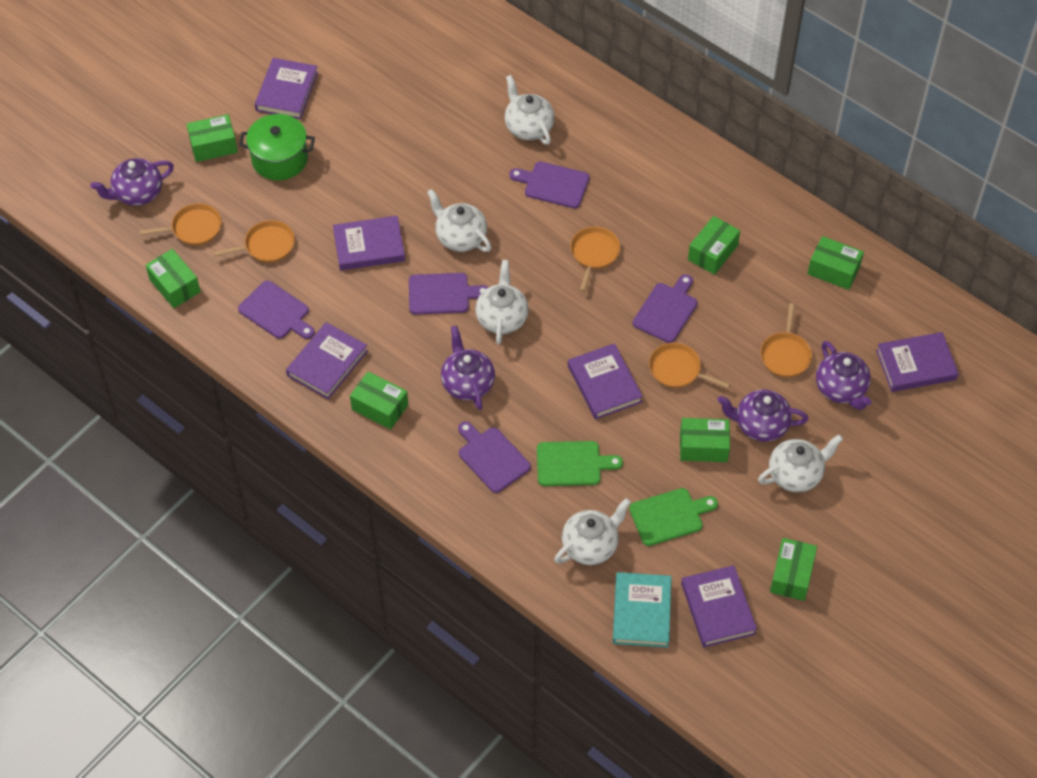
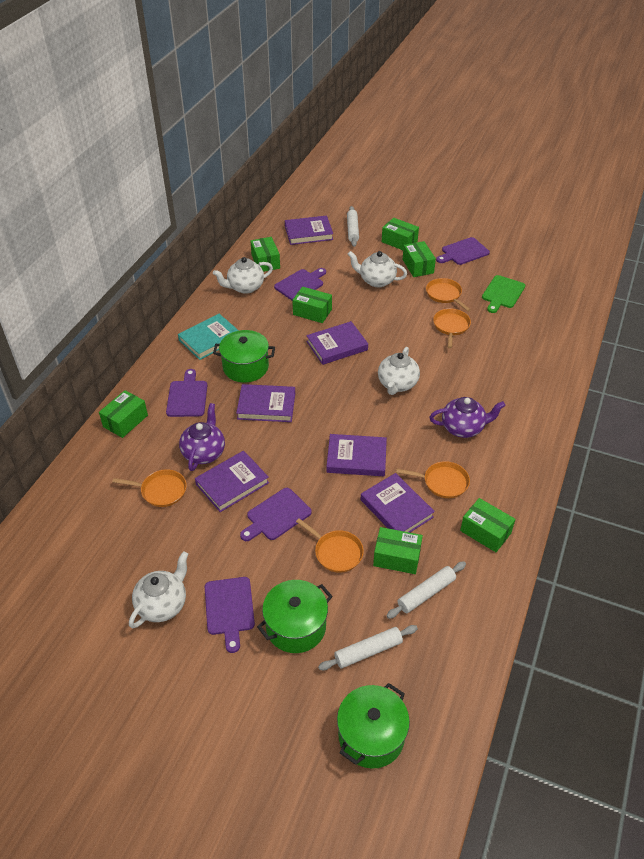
green cutting board: [537,441,623,486] [629,488,718,546] = 2 -> [482,275,525,313] = 1
green pot: [239,114,315,180] = 1 -> [213,330,275,383] [257,580,333,653] [337,683,410,769] = 3
purple teapot: [90,158,174,206] [441,326,495,410] [717,390,808,442] [816,341,872,410] = 4 -> [179,403,225,471] [430,397,506,438] = 2
white rolling pin: none = 0 -> [318,625,418,670] [347,206,359,247] [386,561,466,619] = 3
white teapot: [427,189,491,252] [475,260,529,344] [505,75,554,145] [554,498,631,565] [758,434,843,492] = 5 -> [129,551,188,628] [213,257,273,294] [348,251,407,287] [378,347,420,395] = 4

